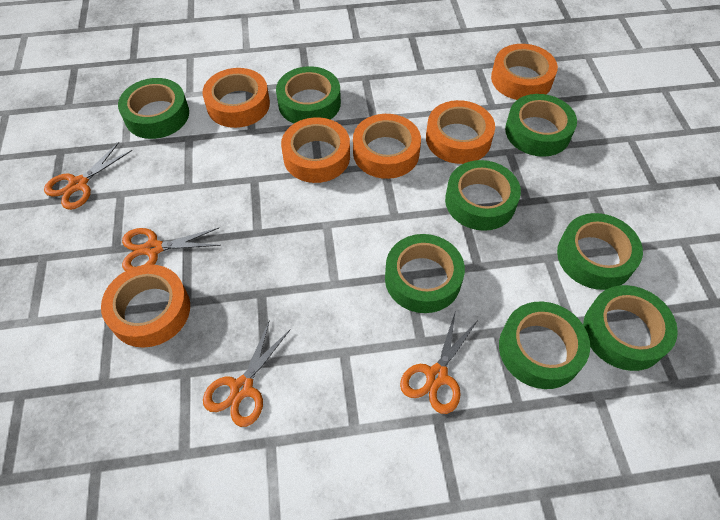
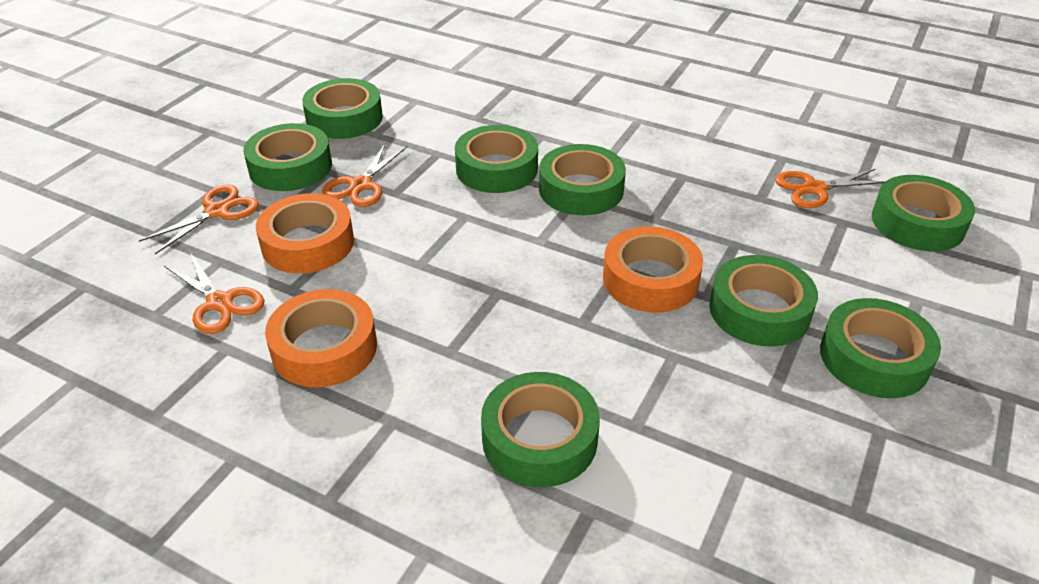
orange tape: [101,264,190,348] [202,68,270,128] [281,117,350,183] [353,114,421,179] [426,100,495,164] [491,44,558,100] = 6 -> [256,193,354,273] [265,289,377,387] [603,226,703,313] = 3

